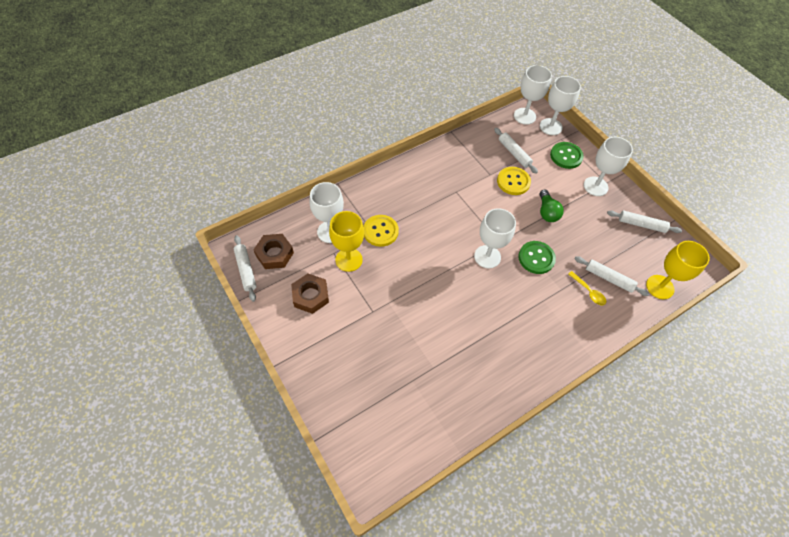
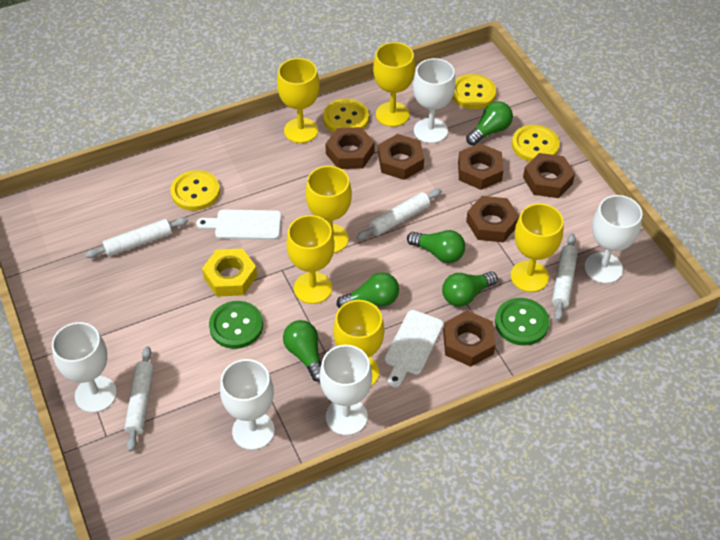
brown nut: [253,234,294,269] [291,273,329,314] = 2 -> [325,127,375,169] [378,134,424,180] [443,310,496,367] [458,143,504,190] [466,196,519,243] [523,153,575,198] = 6
green light bulb: [540,189,564,222] = 1 -> [283,320,321,382] [337,272,399,308] [407,230,465,263] [442,271,498,307] [466,101,513,146] = 5
white cutting board: none = 0 -> [196,209,281,240] [385,310,444,387] = 2
yellow button: [363,215,399,247] [497,167,531,195] = 2 -> [171,170,220,211] [323,99,369,133] [452,74,496,109] [512,125,560,162] = 4
yellow goblet: [329,211,364,272] [646,241,710,299] = 2 -> [277,58,320,143] [286,215,335,304] [305,166,352,253] [333,300,384,386] [373,42,415,127] [510,203,563,292] = 6
yellow nut: none = 0 -> [202,249,257,297] = 1
yellow spoon: [568,271,606,305] = 1 -> none = 0

